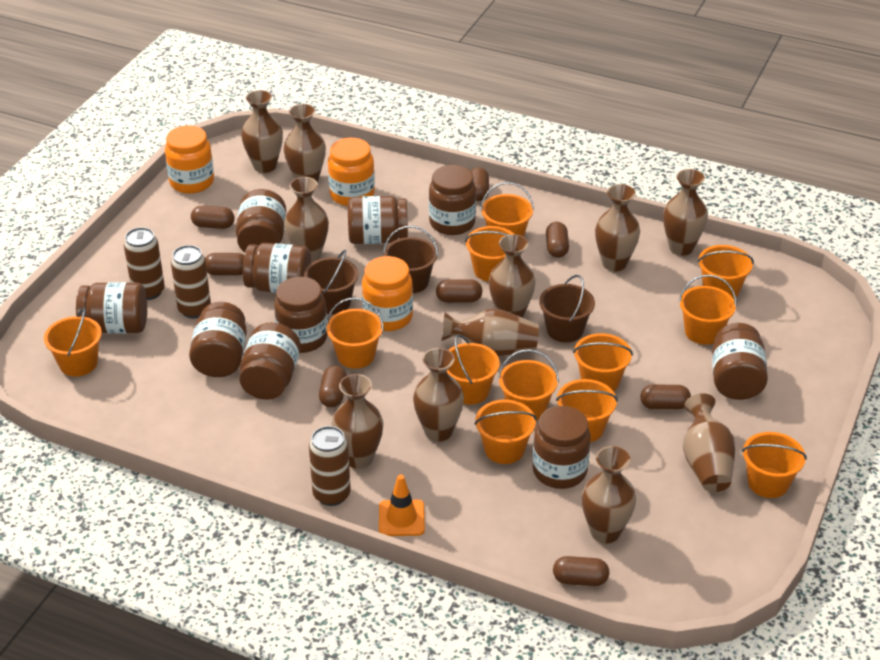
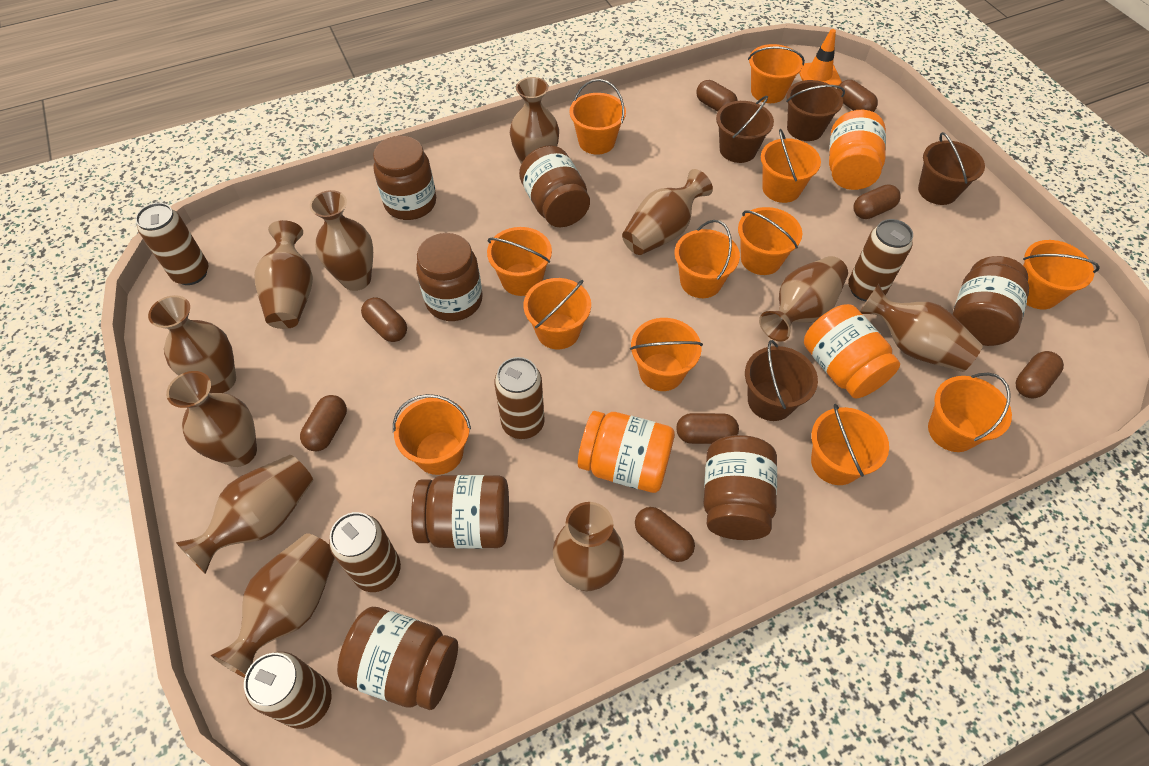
brown bucket: [304,250,358,315] [383,226,438,293] [539,275,595,343] = 3 -> [716,95,774,163] [745,340,818,421] [786,80,845,141] [918,132,985,205] = 4
brown can: [124,227,165,300] [171,245,211,318] [309,426,351,506] = 3 -> [136,203,208,285] [244,652,332,729] [329,512,401,592] [494,357,545,439] [848,219,913,301] = 5
brown jar: [76,282,147,333] [189,302,247,377] [236,189,286,252] [239,322,301,400] [243,243,311,293] [274,277,327,353] [348,196,408,244] [429,165,476,235] [532,406,591,489] [712,323,768,400] = 10 -> [337,607,458,710] [373,136,436,220] [411,475,509,549] [416,233,483,321] [519,145,590,227] [704,435,777,540] [952,256,1029,346] = 7

